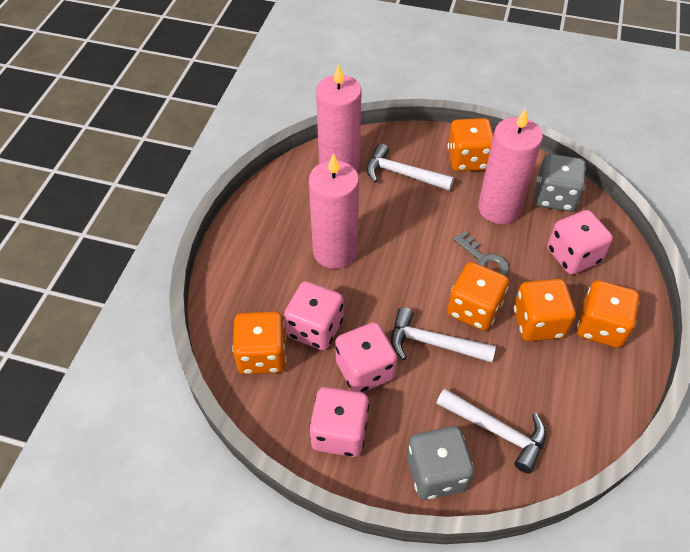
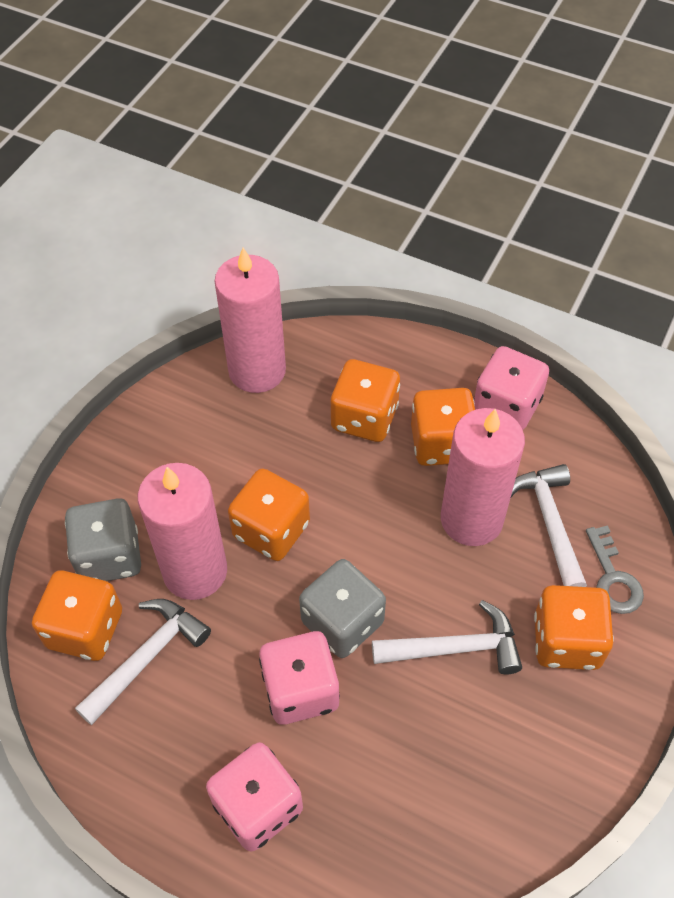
pink dice: [284,281,343,350] [309,387,369,457] [335,322,397,393] [547,210,613,275] = 4 -> [206,742,303,851] [259,631,340,725] [474,346,549,430] = 3

